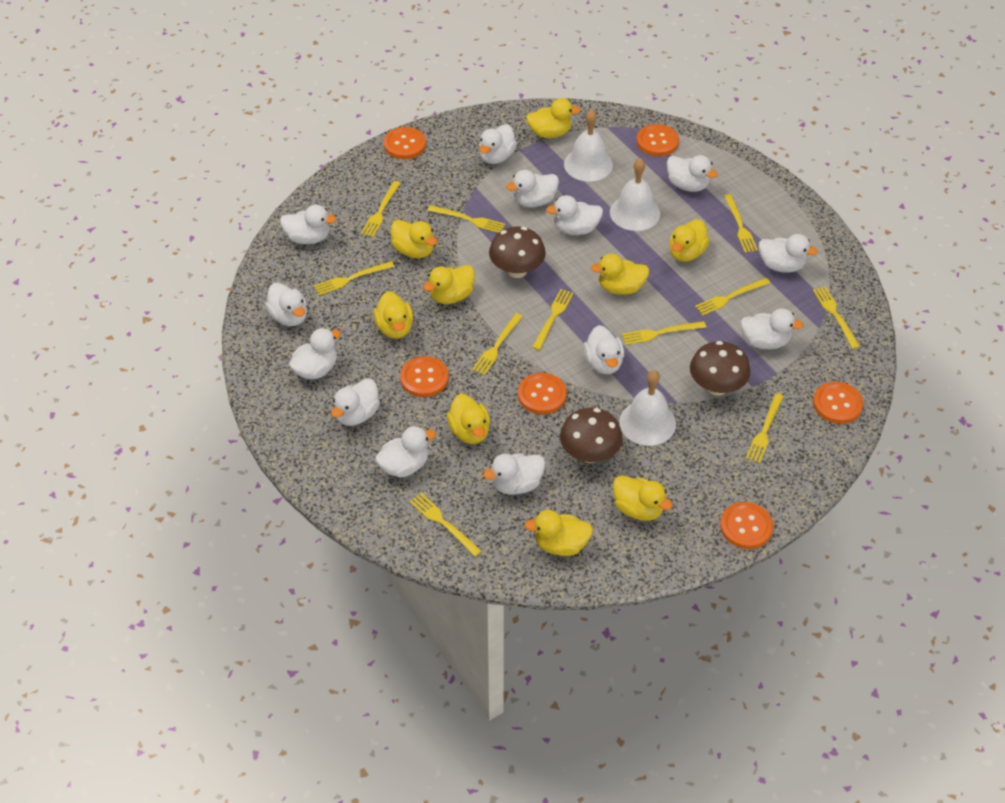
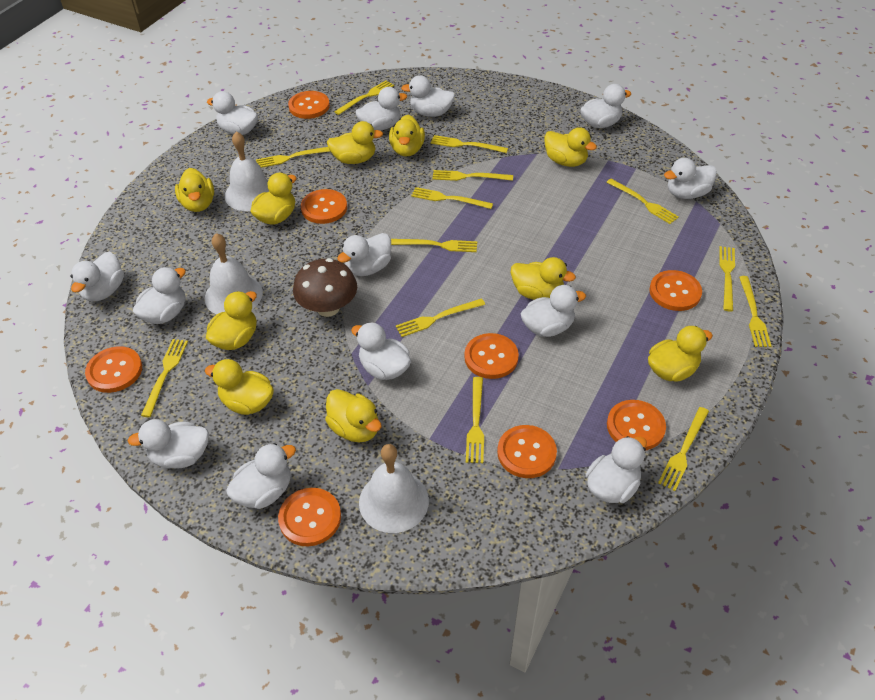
brown mushroom: [489,226,546,278] [560,408,623,463] [690,341,751,396] = 3 -> [293,258,357,317] = 1
orange button: [384,127,426,159] [400,356,449,397] [518,373,567,414] [636,124,679,156] [720,502,773,549] [813,382,863,424] = 6 -> [85,346,142,393] [278,488,341,546] [288,91,330,119] [301,189,347,224] [464,333,519,379] [497,425,557,478] [607,400,666,450] [649,270,702,311] = 8
yellow duck: [373,291,413,339] [391,220,438,258] [423,265,475,304] [447,394,490,444] [524,510,593,556] [526,98,581,138] [590,254,649,295] [613,475,673,521] [669,219,710,262] = 9 -> [175,168,214,212] [205,359,274,415] [206,291,257,350] [250,173,297,225] [325,389,382,442] [327,121,383,164] [389,115,425,156] [511,257,576,300] [544,127,597,167] [648,326,713,382] = 10
yellow fork: [314,261,394,295] [361,181,401,237] [410,493,482,557] [427,205,505,233] [472,313,523,375] [532,289,574,350] [622,321,706,345] [695,278,770,316] [724,194,758,253] [746,393,784,463] [813,286,860,349] = 11 -> [141,339,188,417] [256,147,330,168] [334,80,394,115] [391,239,477,252] [396,298,485,337] [411,187,493,209] [431,135,508,153] [432,170,513,181] [466,377,484,463] [606,179,679,224] [658,407,709,491] [719,246,735,311] [739,276,771,347] = 13

